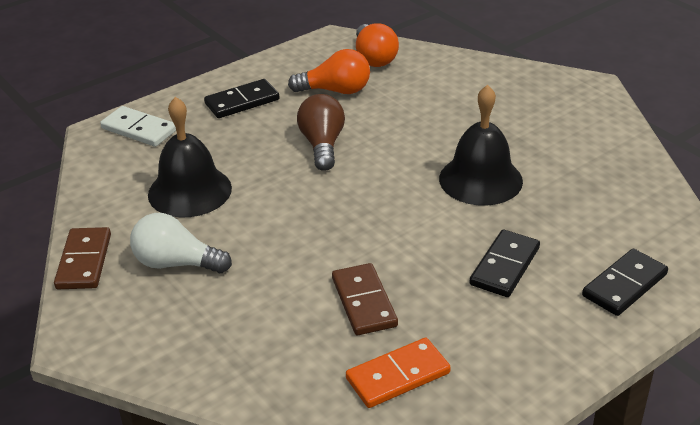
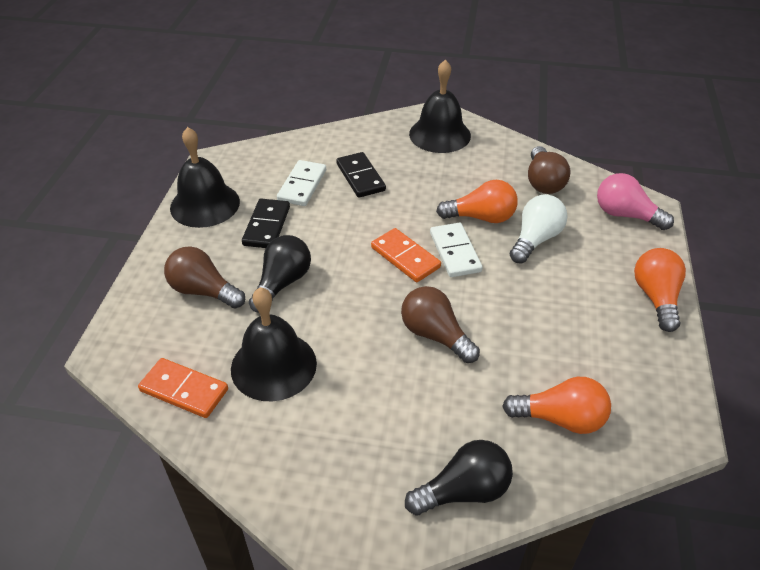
black bell: [148,97,232,217] [439,85,523,206] = 2 -> [170,127,240,228] [231,287,317,401] [409,60,471,153] = 3
black domino: [204,79,280,118] [469,229,540,297] [582,249,668,316] = 3 -> [242,199,290,248] [336,152,386,198] = 2
black light bulb: none = 0 -> [249,235,311,313] [405,440,513,516] = 2
brown domino: [54,227,111,289] [332,263,398,335] = 2 -> none = 0
brown light bulb: [297,94,345,171] = 1 -> [164,247,245,309] [401,286,480,363] [528,146,570,194] = 3
orange domino: [346,338,451,408] = 1 -> [138,358,228,418] [371,228,441,282] = 2
orange light bulb: [288,49,370,94] [356,23,399,67] = 2 -> [436,180,518,223] [502,377,611,434] [634,248,686,332] = 3
pink light bulb: none = 0 -> [597,173,674,230] = 1
white domino: [100,106,176,147] = 1 -> [277,160,326,206] [430,223,483,277] = 2

